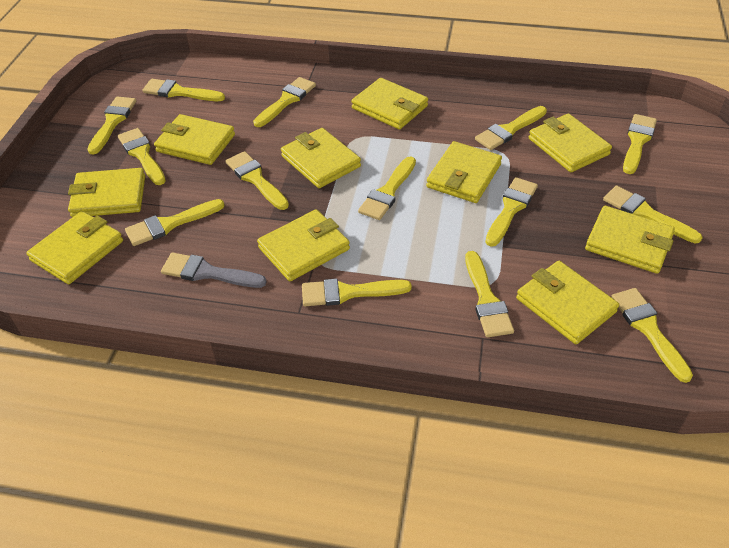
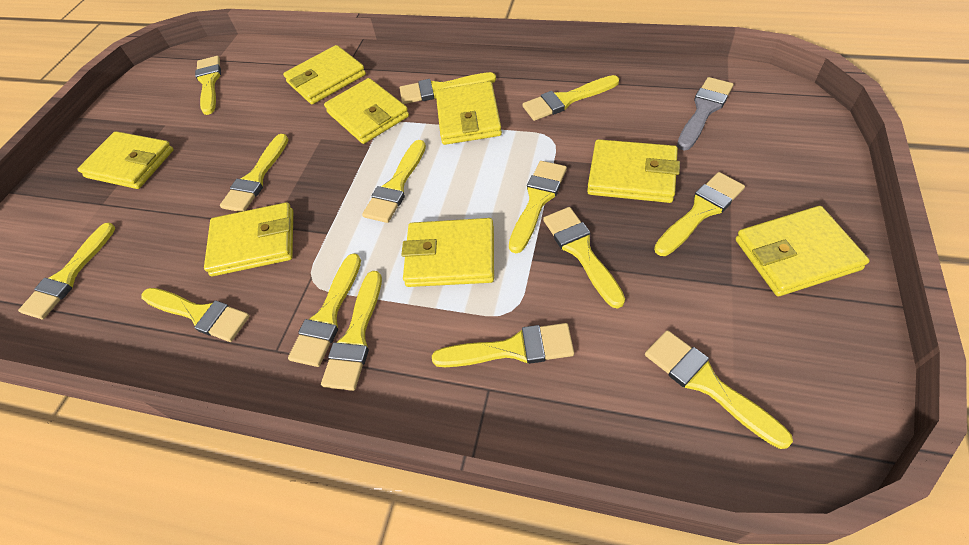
yellow wallet: [26,211,123,284] [68,168,145,217] [154,114,235,165] [257,209,350,281] [281,128,361,188] [351,78,428,129] [426,141,502,203] [516,261,619,344] [529,114,612,172] [585,206,675,274] = 10 -> [78,131,174,189] [204,202,293,276] [283,45,366,104] [324,78,409,144] [401,218,494,287] [436,81,502,145] [587,139,680,203] [736,206,870,296] = 8

